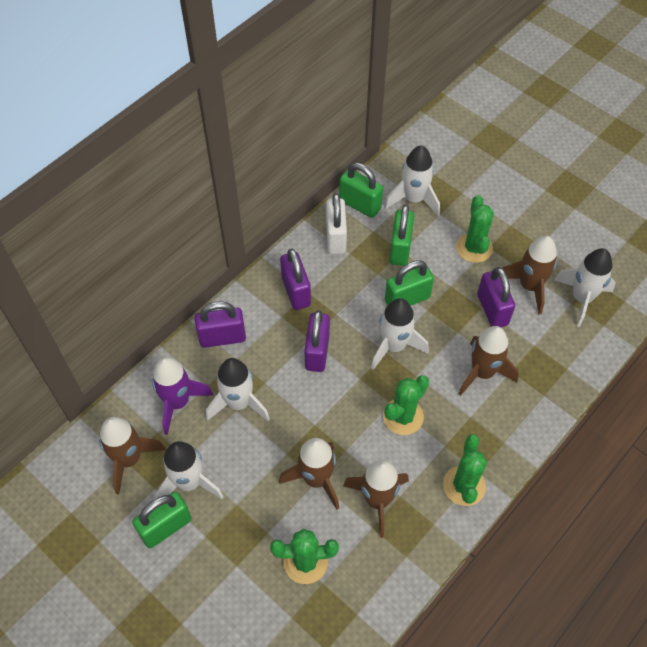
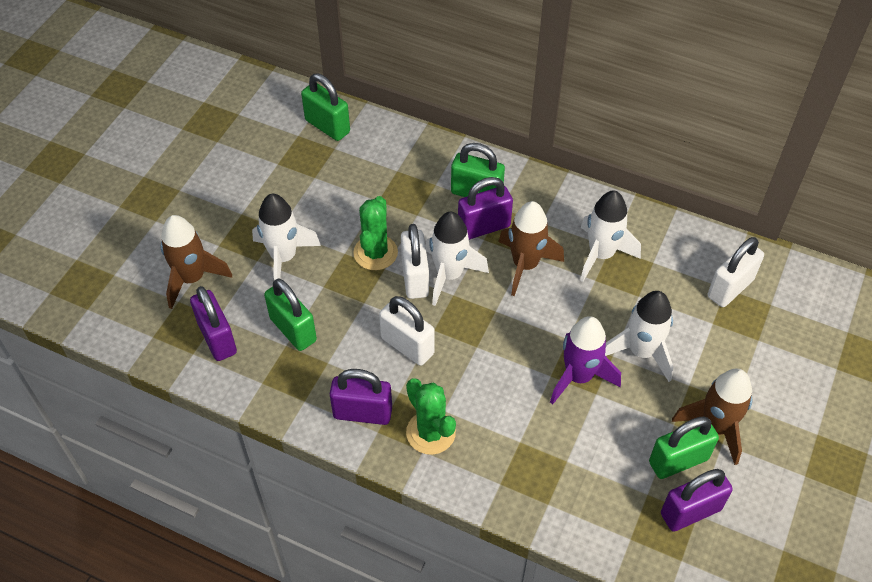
brown rocket: [99,417,166,494] [279,438,339,510] [343,460,409,538] [458,326,519,396] [502,236,557,315] = 5 -> [161,215,232,309] [499,201,564,296] [672,368,753,465] = 3
green cactus: [270,529,339,584] [383,375,429,435] [443,434,487,506] [456,195,494,263] = 4 -> [353,196,398,270] [406,379,456,455] = 2
white padlock: [326,193,347,254] = 1 -> [379,296,435,366] [401,224,429,299] [708,237,764,307] = 3
white rocket: [155,441,224,499] [206,358,270,421] [371,298,429,370] [385,145,440,216] [554,248,616,327] = 5 -> [252,194,321,280] [426,212,489,306] [580,191,641,282] [605,291,673,382] = 4

